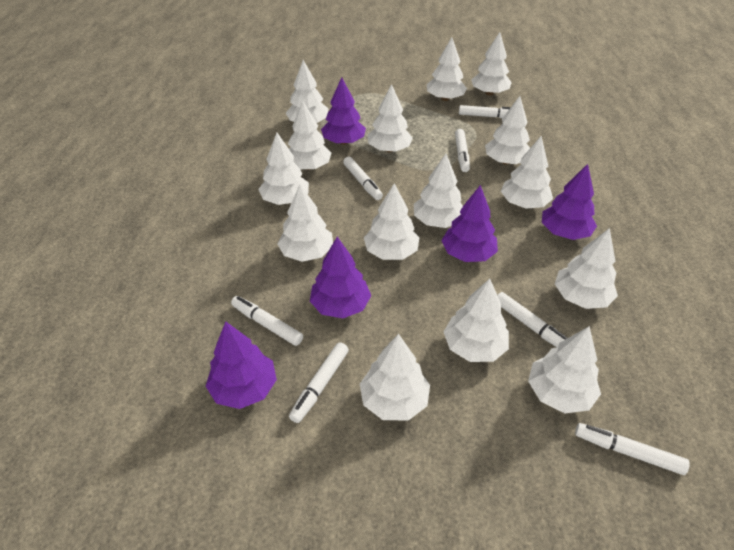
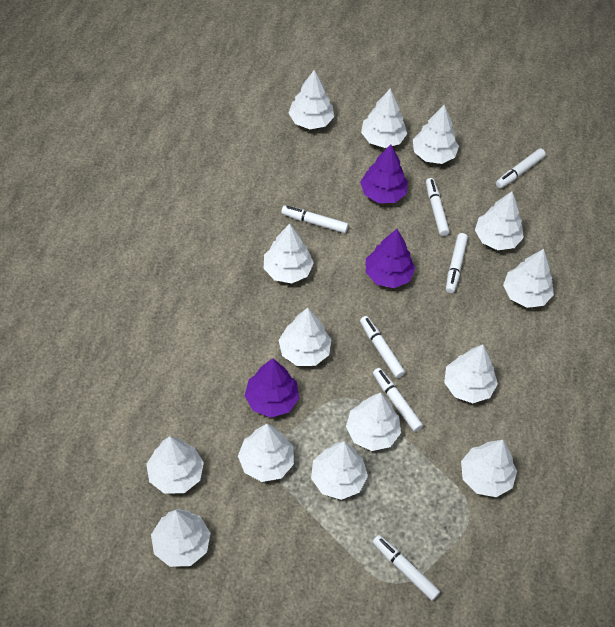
purple tree: [206,322,277,409] [310,237,371,318] [321,77,366,145] [441,185,498,262] [542,164,597,240] = 5 -> [244,358,299,417] [360,145,408,203] [366,229,415,288] = 3
white tree: [258,133,309,205] [277,184,333,262] [286,60,328,123] [288,101,331,170] [360,334,430,421] [364,183,420,260] [368,84,413,152] [414,154,463,228] [427,37,467,101] [444,279,509,362] [471,32,512,95] [485,96,530,165] [501,136,553,208] [528,326,601,413] [555,228,618,309] = 15 -> [146,436,204,494] [151,509,211,567] [238,424,294,482] [264,224,314,283] [279,308,331,366] [289,70,334,129] [311,442,368,500] [346,392,401,451] [361,88,407,148] [413,105,459,164] [444,345,498,403] [461,440,517,497] [475,191,524,250] [503,249,554,308] = 14

